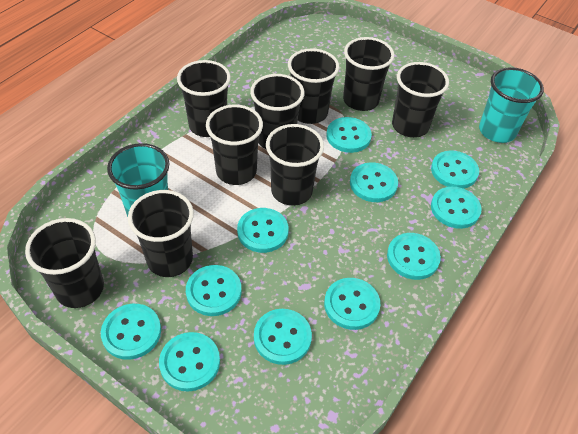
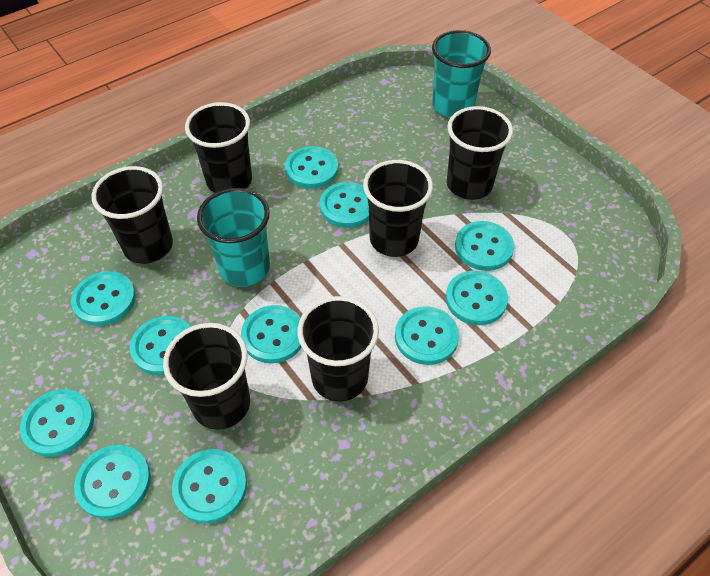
black cup: [25,218,104,308] [128,190,194,277] [177,60,231,137] [206,105,263,185] [250,74,305,149] [266,124,324,206] [288,48,339,124] [343,37,395,111] [392,62,449,138] = 9 -> [91,166,173,264] [163,323,250,430] [185,102,252,193] [297,296,379,402] [363,160,433,257] [447,106,513,200] = 6

